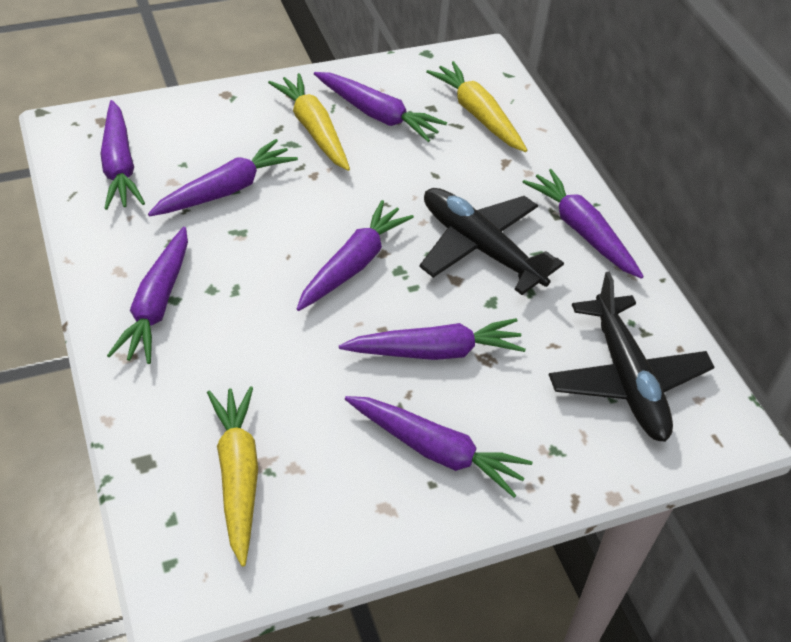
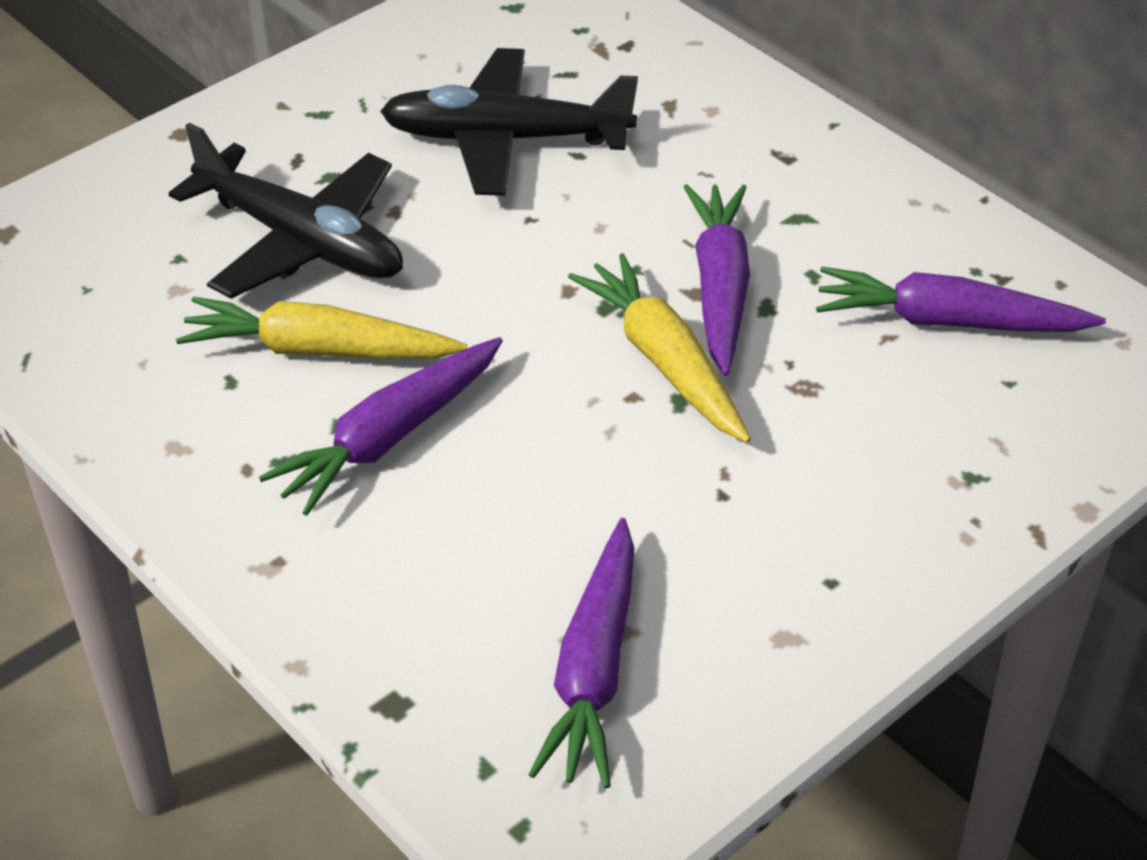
purple carrot: [100,100,145,210] [107,227,188,364] [148,139,298,216] [297,200,414,311] [314,72,447,142] [339,318,526,360] [345,396,533,498] [523,169,644,279] = 8 -> [259,337,503,516] [529,518,634,789] [684,184,750,376] [816,267,1106,332] = 4
yellow carrot: [207,386,258,567] [268,73,350,171] [426,61,528,152] = 3 -> [176,297,467,359] [568,253,751,443] = 2

